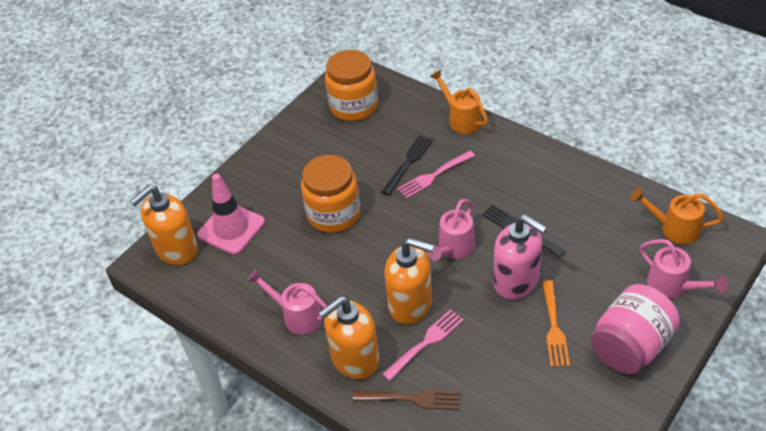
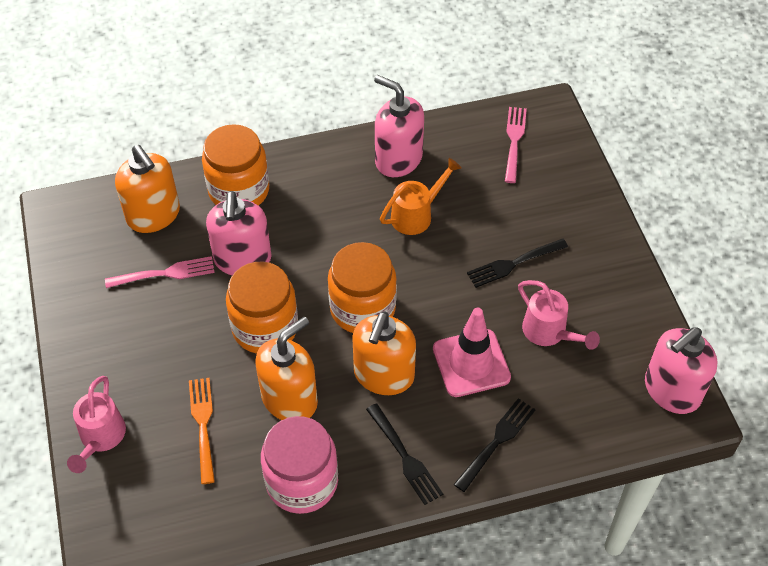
black fork: [382,135,433,195] [482,204,566,258] = 2 -> [366,403,443,505] [454,398,536,492] [467,239,568,288] = 3
brown fork: [353,390,460,410] = 1 -> none = 0
orange jar: [301,155,361,233] [325,50,378,121] = 2 -> [202,124,269,206] [226,262,298,354] [328,242,397,333] = 3
orange watering can: [430,70,488,134] [630,188,724,244] = 2 -> [380,158,462,235] = 1
pink soap dispenser: [493,214,547,300] = 1 -> [206,191,272,275] [374,75,424,177] [645,327,718,414] = 3
pink watering can: [247,269,327,334] [427,199,475,261] [639,239,728,298] = 3 -> [67,376,126,473] [518,280,600,350] = 2

